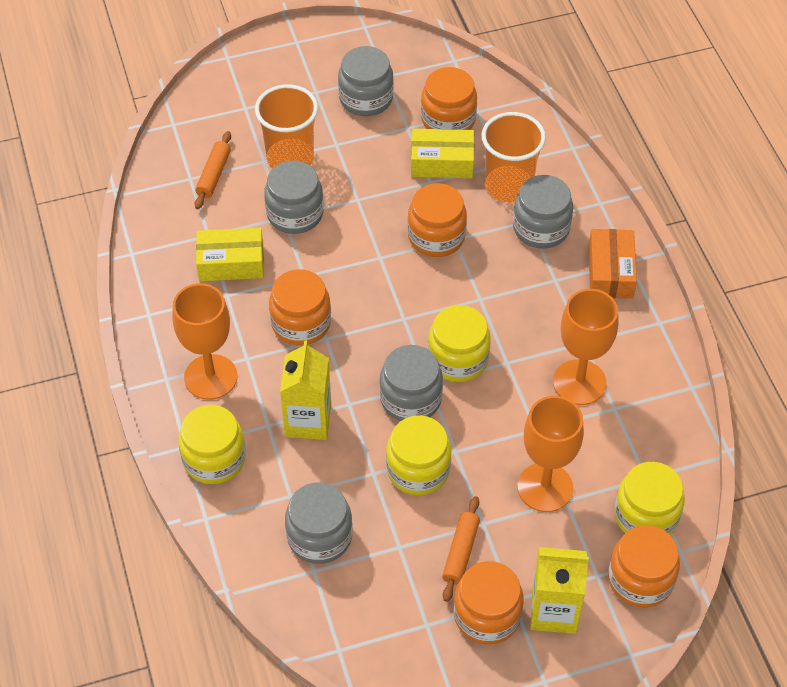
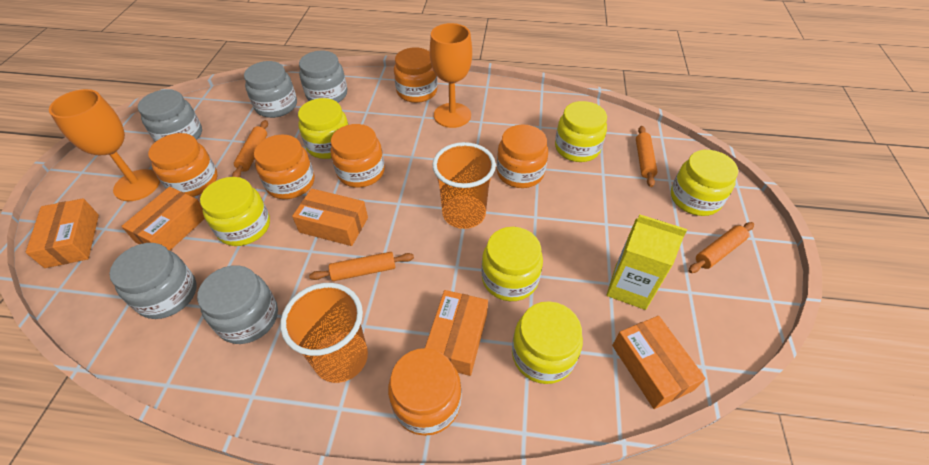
orange box: [589,229,637,299] = 1 -> [26,198,99,268] [121,187,205,251] [292,188,368,246] [425,290,488,376] [612,316,706,409] = 5
orange goblet: [172,283,237,400] [517,396,584,512] [553,289,619,405] = 3 -> [49,89,160,201] [430,23,472,128] = 2
orange jar: [269,269,331,345] [407,183,467,257] [421,67,477,130] [454,561,524,645] [608,525,680,608] = 5 -> [148,133,218,197] [254,134,315,199] [331,124,385,187] [388,348,462,436] [394,47,438,103] [497,125,548,188] = 6
orange rolling pin: [195,131,231,209] [442,496,480,602] = 2 -> [232,120,268,177] [309,252,414,281] [636,126,658,187] [689,222,754,273] = 4
yellow box: [196,228,264,281] [411,129,474,178] = 2 -> none = 0
yellow carton: [280,340,331,440] [530,547,589,634] = 2 -> [607,215,687,310] = 1
yellow jar: [179,405,246,484] [386,415,452,495] [428,305,491,382] [614,462,685,535] = 4 -> [200,177,270,246] [298,98,349,159] [481,227,543,301] [512,301,583,384] [555,101,607,162] [671,150,738,216] = 6

